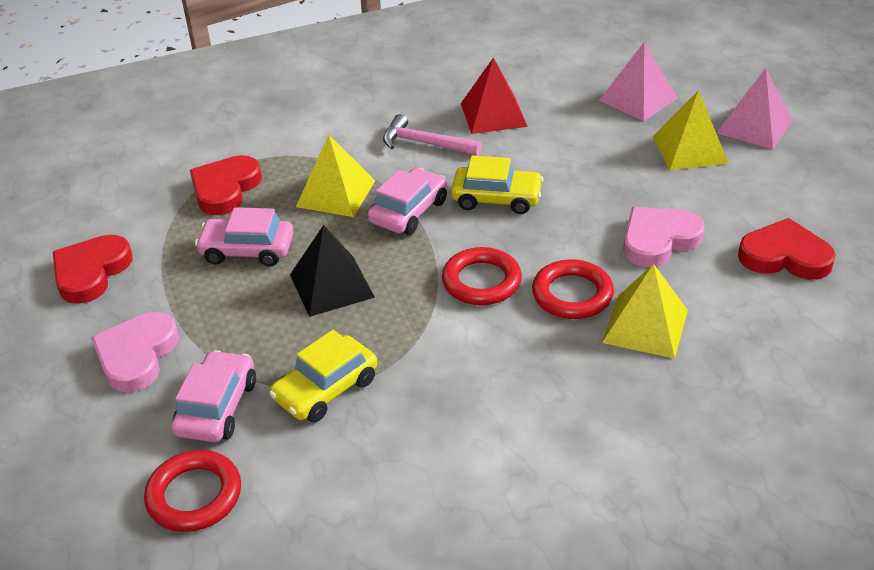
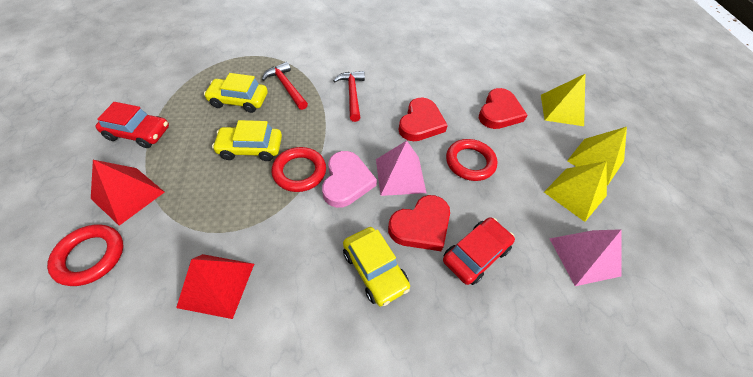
black pyramid: [290,225,375,317] = 1 -> none = 0
pink car: [171,350,256,442] [195,207,294,267] [368,168,447,235] = 3 -> none = 0
pink hammer: [383,114,482,156] = 1 -> none = 0
pink heart: [91,312,179,393] [623,207,705,267] = 2 -> [322,151,377,208] = 1
red car: none = 0 -> [95,102,169,148] [443,217,515,285] = 2
red hammer: none = 0 -> [262,62,308,110] [333,71,365,122] = 2
red pyramid: [461,57,528,134] = 1 -> [91,160,164,226] [176,254,254,319] = 2
yellow car: [269,330,377,422] [451,156,543,214] = 2 -> [204,73,268,113] [212,120,282,161] [343,227,410,306] = 3

